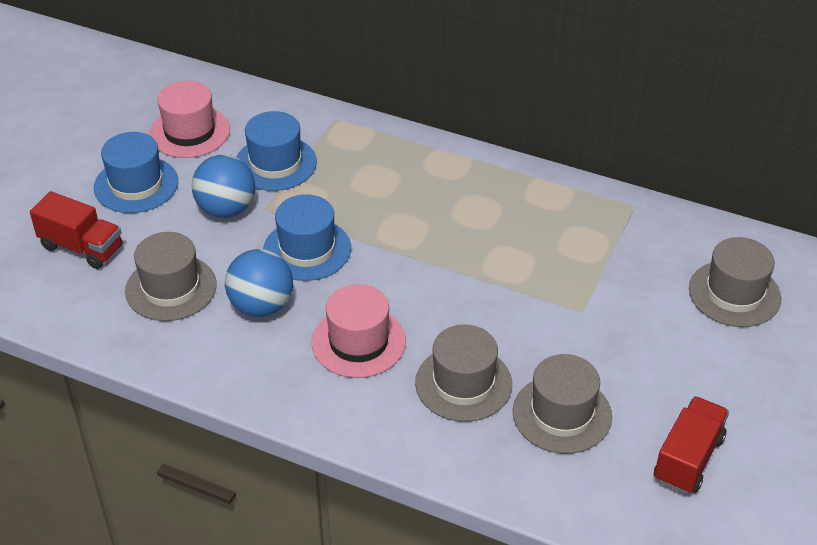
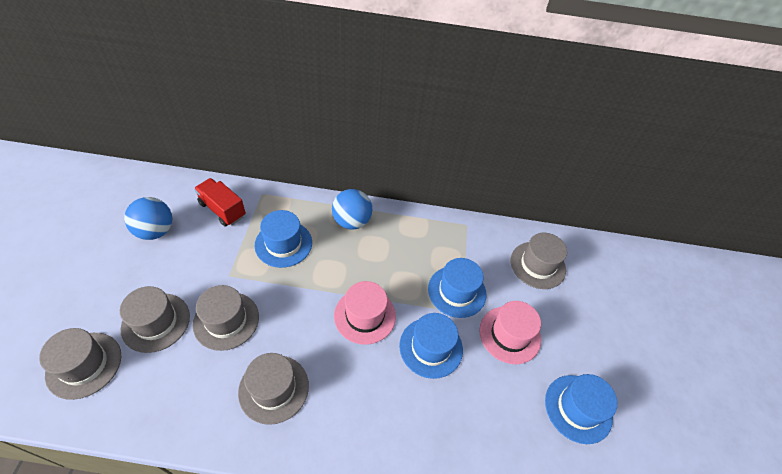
blue hat: [94,132,178,213] [236,111,317,191] [263,194,351,281] = 3 -> [254,210,312,268] [399,313,463,379] [428,258,487,318] [545,374,617,444] = 4
grey hat: [125,232,217,321] [415,324,512,422] [513,354,612,454] [689,237,781,327] = 4 -> [39,328,121,400] [120,286,190,353] [193,285,259,351] [238,353,309,425] [511,233,567,289] = 5
red truck: [30,191,122,269] [654,396,729,494] = 2 -> [194,178,246,226] = 1

